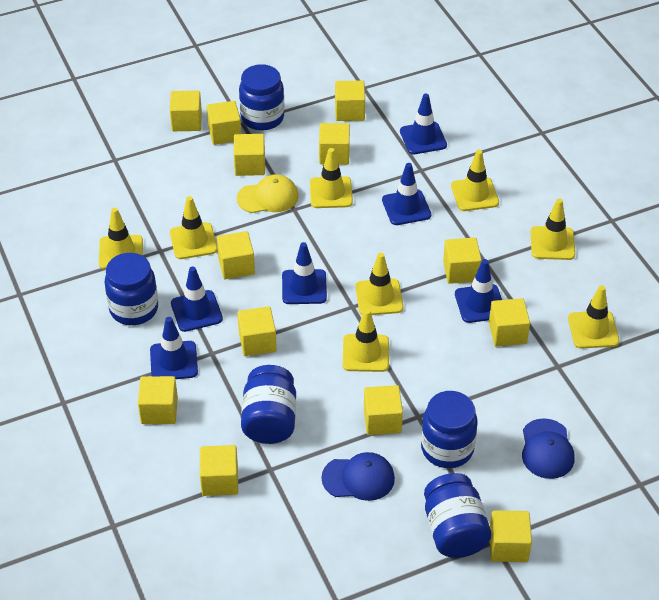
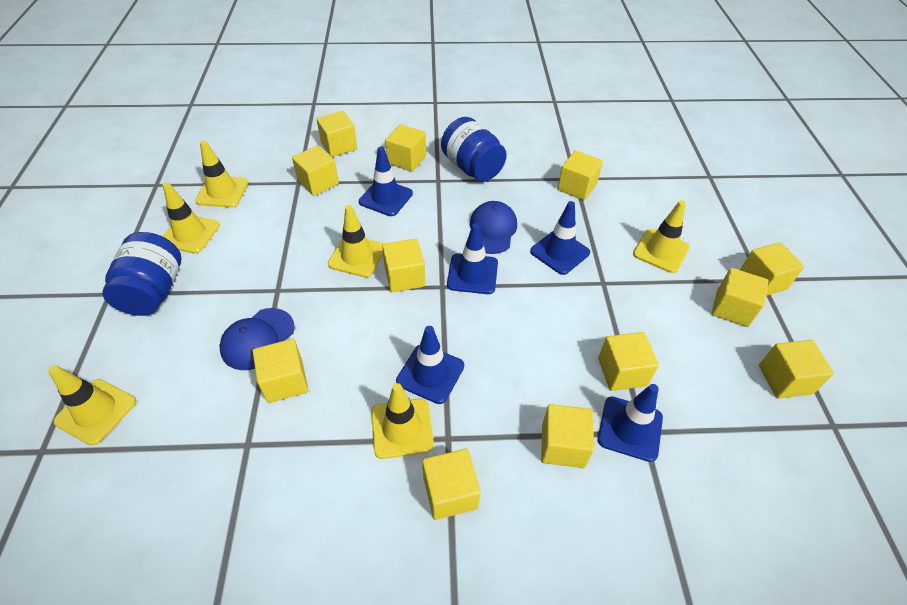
blue jar: [104,253,158,325] [239,64,285,130] [241,365,296,444] [421,391,478,468] [424,473,491,558] = 5 -> [102,232,181,316] [441,117,507,182] = 2
blue traffic cone: [150,317,198,379] [171,266,223,332] [282,242,327,304] [382,163,431,225] [400,94,447,154] [455,259,502,323] = 6 -> [359,146,413,216] [396,326,464,404] [447,223,498,294] [530,201,590,275] [598,384,663,462] = 5
yellow cap: [237,174,299,213] = 1 -> none = 0
yellow cube: [138,376,178,424] [170,91,202,131] [200,445,238,496] [207,101,241,145] [217,231,255,279] [234,134,265,176] [237,306,277,356] [319,123,350,165] [335,81,365,121] [364,385,403,435] [443,237,482,284] [489,298,530,346] [490,510,532,562] = 13 -> [252,339,308,403] [292,145,339,196] [316,111,357,157] [382,238,425,293] [385,124,426,172] [422,449,481,520] [541,404,594,468] [558,150,603,200] [598,332,659,391] [712,268,769,327] [740,242,804,296] [759,340,834,398] = 12
yellow traffic cone: [99,208,143,269] [170,196,218,259] [310,148,353,208] [343,309,389,372] [355,253,403,315] [451,150,499,211] [531,199,575,260] [568,285,619,349] = 8 -> [48,365,136,446] [162,182,220,254] [195,140,248,208] [328,205,383,277] [371,383,434,459] [633,200,690,273] = 6

